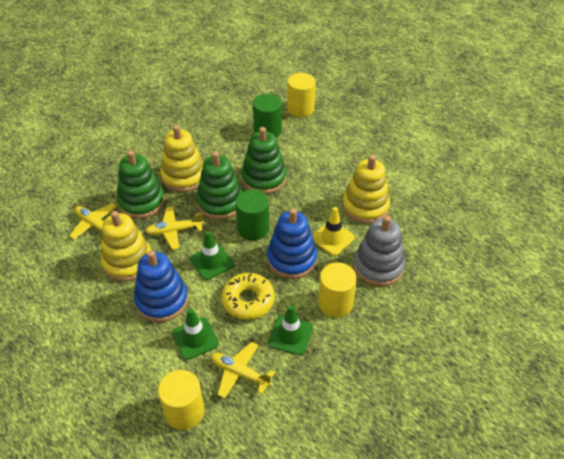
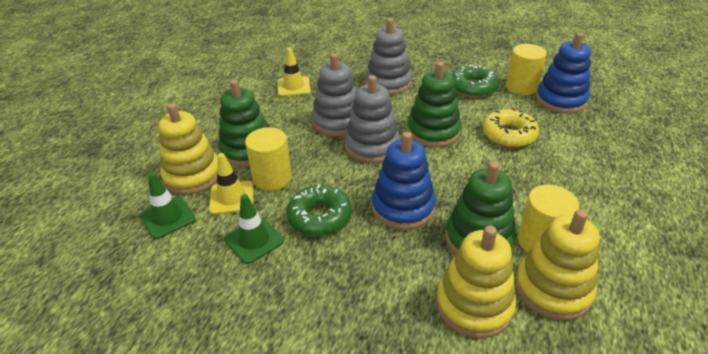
green cylinder: [235,189,269,240] [253,94,282,137] = 2 -> none = 0
green donut: none = 0 -> [286,185,351,236] [452,64,499,98] = 2
green traffic cone: [172,308,219,360] [190,231,234,280] [268,305,313,355] = 3 -> [140,172,195,239] [224,194,284,264] = 2
grey stacking toy: [354,216,406,286] = 1 -> [312,53,357,137] [345,75,400,163] [366,18,412,95] = 3
yellow plane: [69,203,117,239] [145,207,204,250] [211,342,275,398] = 3 -> none = 0
yellow traffic cone: [312,207,355,256] = 1 -> [209,153,253,215] [277,48,311,97] = 2

